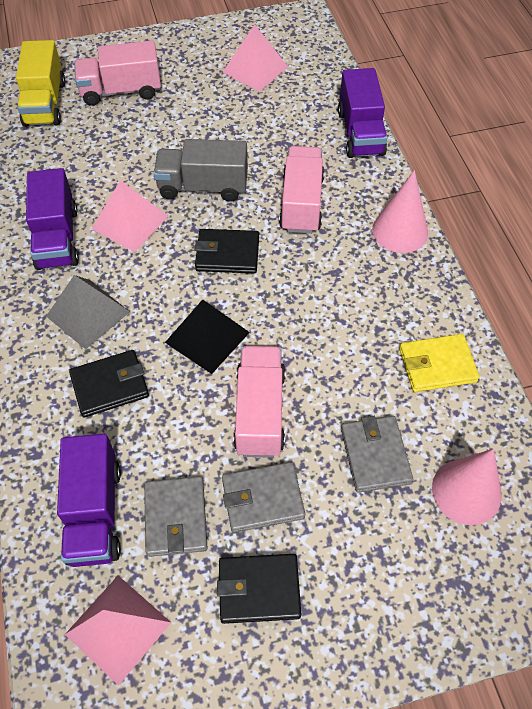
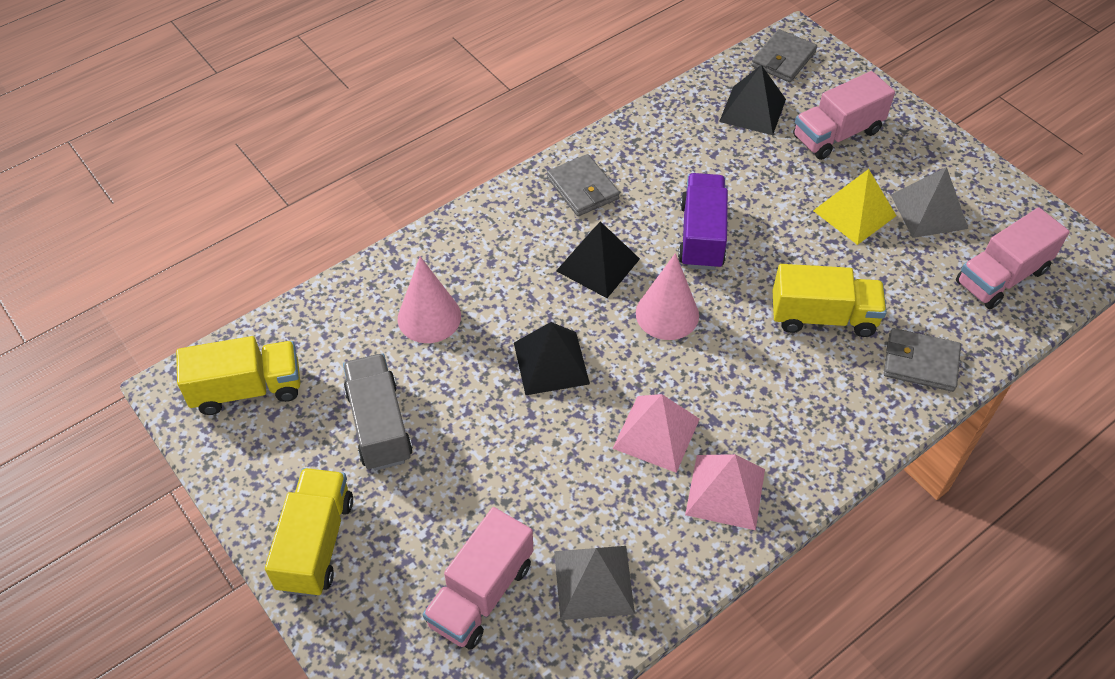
black pyramid: [165,299,250,374] = 1 -> [514,322,590,395] [556,222,640,298] [719,65,786,135] = 3
black wallet: [69,350,149,417] [195,229,259,274] [217,554,301,624] = 3 -> none = 0
grey pyramid: [46,275,130,350] = 1 -> [554,546,635,620] [891,167,968,238] = 2
pink pyramid: [65,576,171,686] [92,180,168,252] [222,24,288,92] = 3 -> [612,394,700,473] [685,454,765,530] = 2
purple truck: [26,168,79,270] [57,434,121,567] [338,68,387,158] = 3 -> [678,173,728,270] = 1
yellow pyramid: none = 0 -> [813,169,896,245] = 1
yellow truck: [16,40,65,127] = 1 -> [176,336,300,415] [265,468,353,597] [772,264,887,337] = 3
yellow wallet: [399,334,480,392] = 1 -> none = 0

